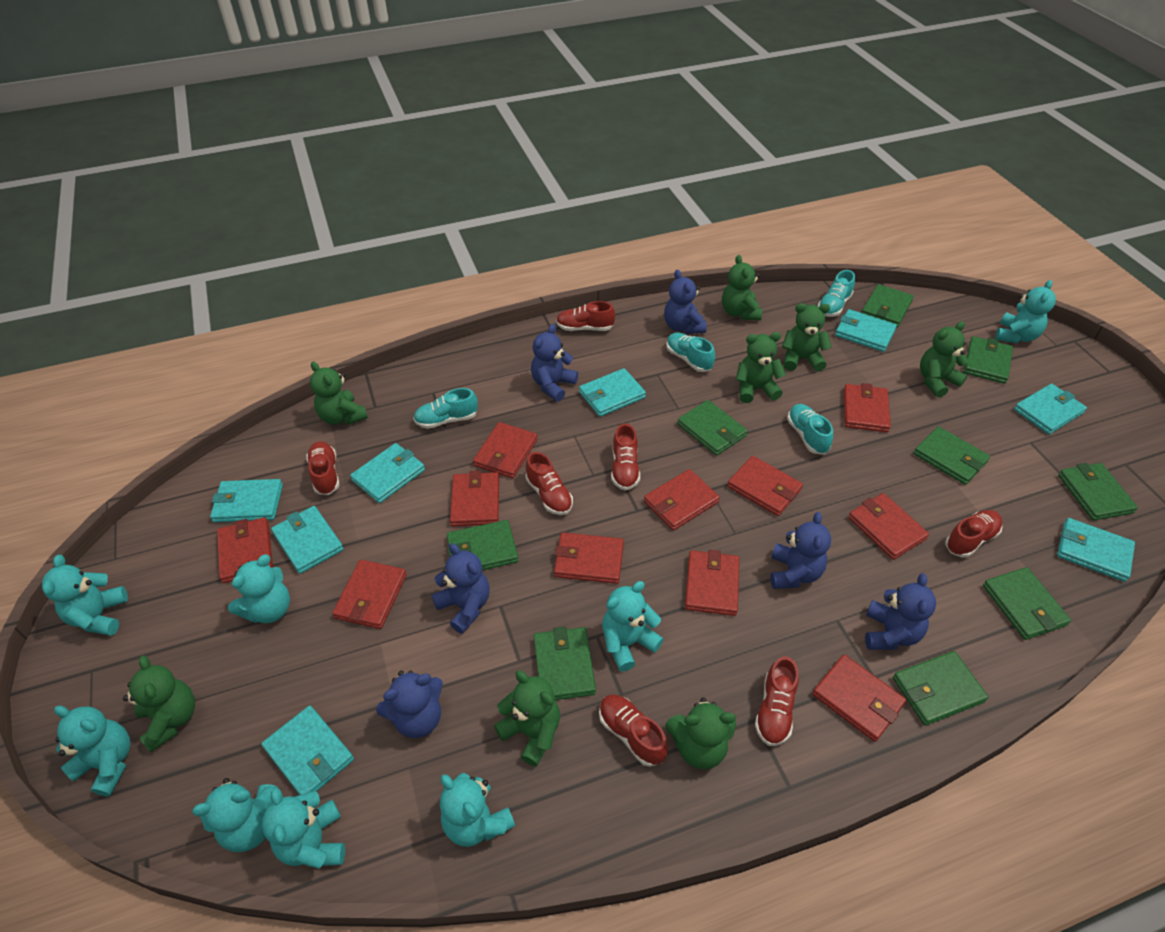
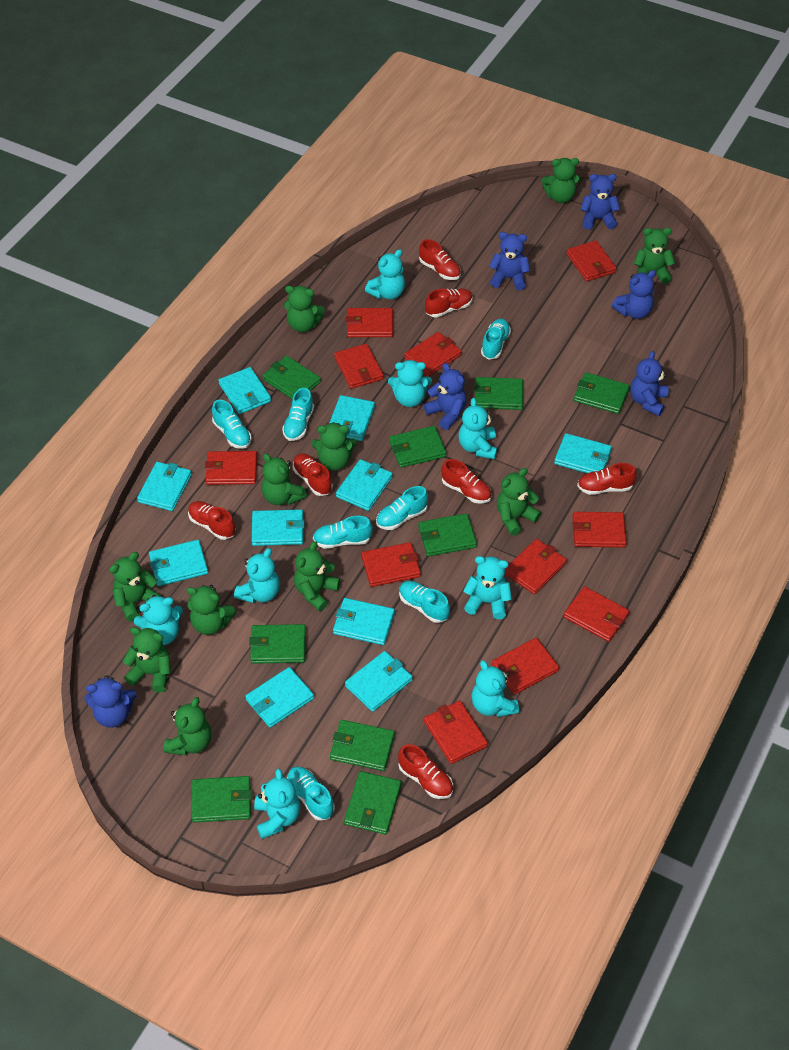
green teddy bear: [123,656,195,752] [310,362,368,425] [494,671,560,767] [666,698,736,769] [722,255,762,320] [736,332,786,403] [782,303,832,372] [920,321,968,398] = 8 -> [110,552,160,621] [123,627,171,692] [164,697,211,755] [187,585,236,635] [261,453,307,505] [283,286,325,332] [294,541,340,611] [311,422,357,470] [497,468,541,536] [542,158,581,203] [634,228,675,284] = 11
turquoise shoe: [413,388,478,429] [666,333,715,372] [787,404,833,455] [818,270,855,317] = 4 -> [212,400,251,449] [282,388,314,441] [287,767,334,821] [313,516,373,549] [376,486,428,530] [399,581,450,623] [481,319,511,360] = 7
turquoise wallet: [210,479,283,522] [261,706,354,795] [271,506,344,574] [350,443,425,503] [579,368,646,417] [835,309,897,352] [1014,384,1087,434] [1057,518,1135,582] = 8 -> [137,462,192,511] [149,540,208,586] [218,367,271,414] [245,667,314,728] [252,509,304,546] [329,395,375,441] [333,598,395,645] [336,459,393,511] [345,651,413,712] [554,433,612,473] = 10

